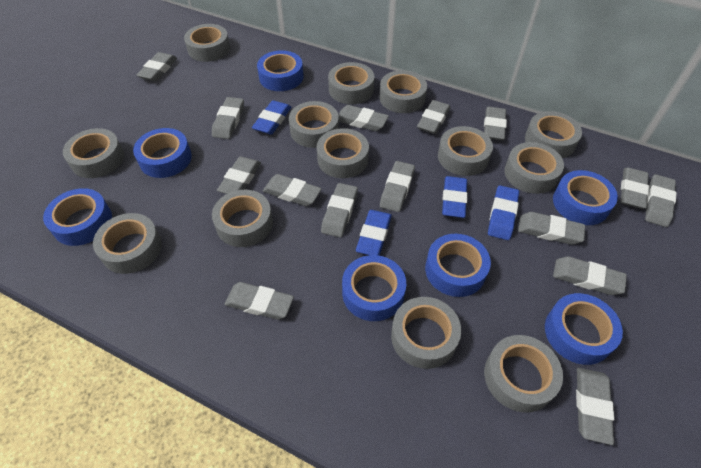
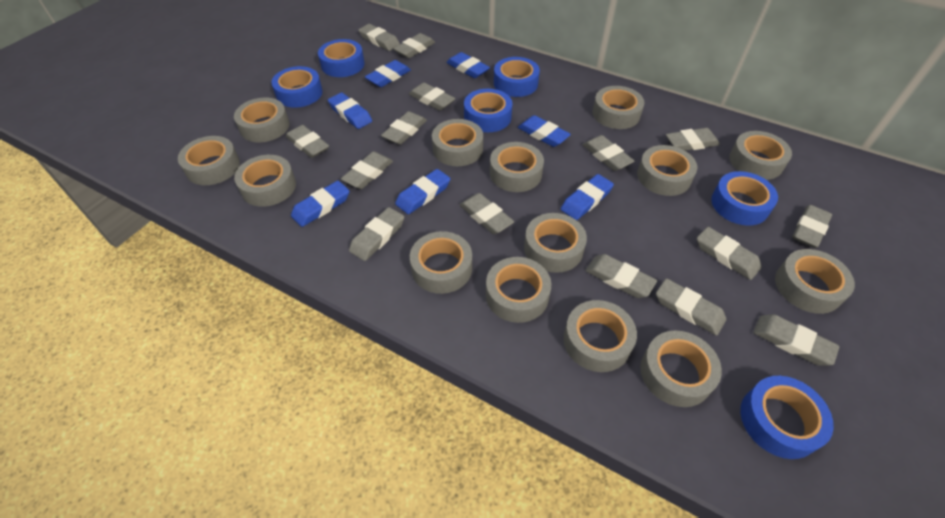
blue eraser: [252,100,291,135] [356,210,392,256] [442,176,468,218] [488,185,519,240] = 4 -> [291,181,350,227] [328,93,372,129] [365,60,411,87] [395,169,450,214] [446,52,490,78] [518,115,571,147] [561,174,614,220] = 7
blue tape: [43,188,112,246] [133,128,192,178] [257,50,304,91] [342,255,406,321] [425,234,491,297] [545,293,623,365] [553,170,618,225] = 7 -> [271,66,323,108] [318,39,365,77] [464,89,512,132] [494,57,540,97] [711,171,778,226] [740,376,834,459] = 6
grey tape: [63,128,124,178] [93,213,162,274] [184,24,230,62] [212,190,273,247] [289,101,339,148] [317,128,369,178] [328,62,374,104] [379,70,427,113] [391,297,461,369] [438,126,493,176] [484,335,563,413] [504,142,564,194] [525,111,582,158] = 13 -> [178,136,240,185] [234,98,290,142] [234,155,296,207] [410,231,472,294] [432,119,483,166] [486,257,551,323] [490,142,544,192] [524,213,587,273] [563,300,637,372] [592,86,645,129] [637,145,697,196] [640,331,722,407] [729,131,792,180] [775,249,855,314] = 14

